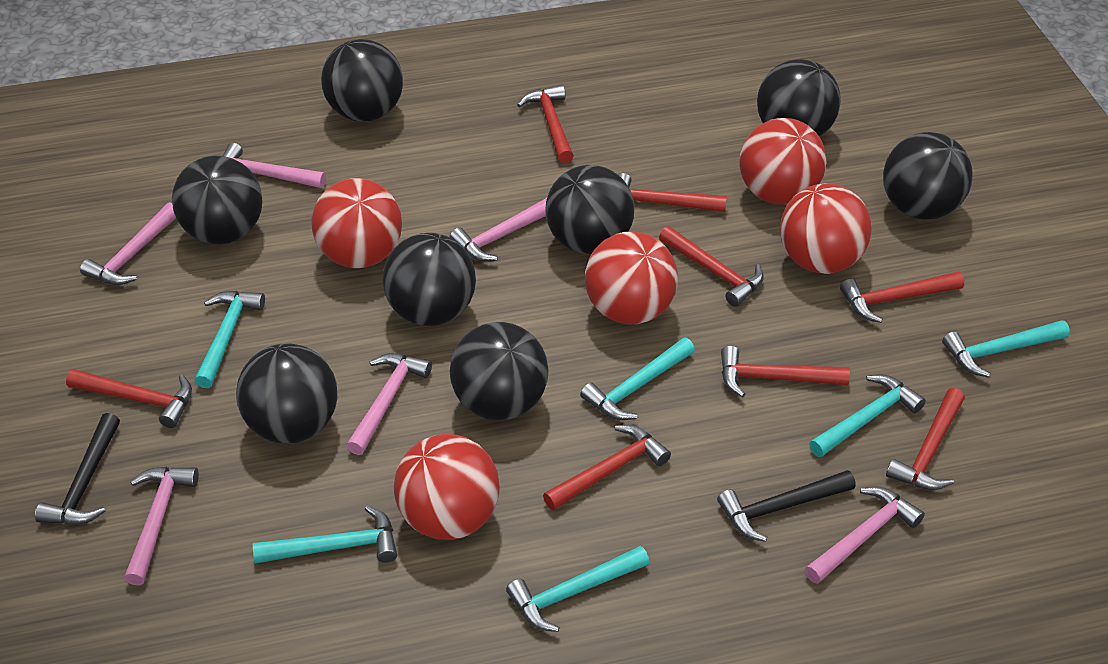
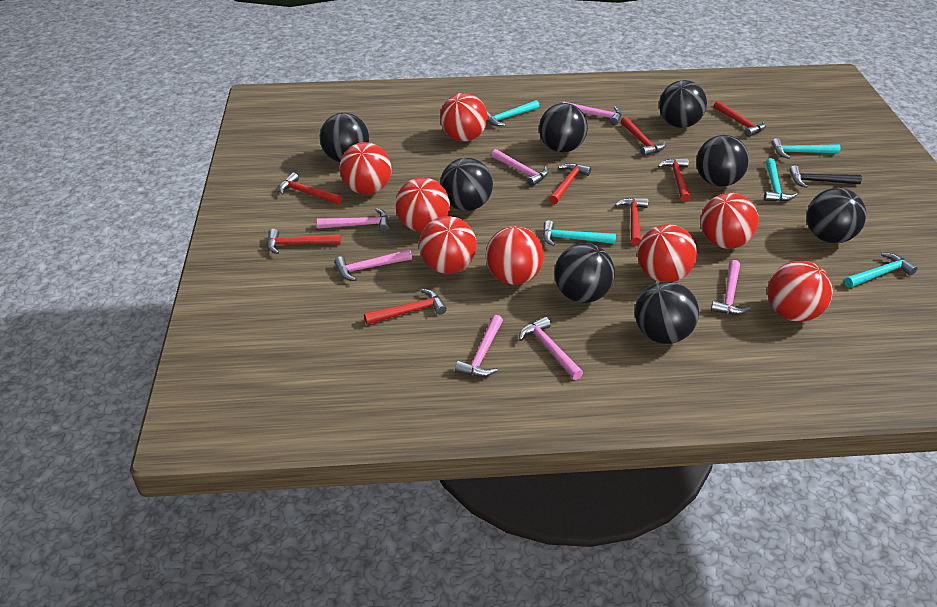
black hammer: [35,413,120,525] [717,470,856,542] = 2 -> [789,165,862,188] = 1
pink hammer: [80,202,176,285] [124,467,199,585] [223,143,326,188] [346,353,432,455] [450,198,547,262] [805,487,925,584] = 6 -> [317,208,389,232] [334,249,412,281] [455,315,503,377] [491,149,549,187] [519,317,583,380] [563,101,622,125] [711,260,751,315] = 7
red ball: [311,178,402,268] [394,434,500,540] [585,231,678,325] [739,118,826,205] [780,183,872,274] = 5 -> [340,142,391,194] [395,177,450,232] [419,216,477,274] [440,93,488,142] [486,226,544,285] [638,224,697,282] [701,193,758,249] [767,261,833,322] = 8
turquoise hammer: [195,291,265,388] [253,506,397,564] [506,546,649,632] [580,338,695,420] [809,374,926,457] [942,320,1070,377] = 6 -> [487,100,540,126] [543,220,616,246] [764,158,797,202] [771,138,841,159] [844,252,918,288] = 5

